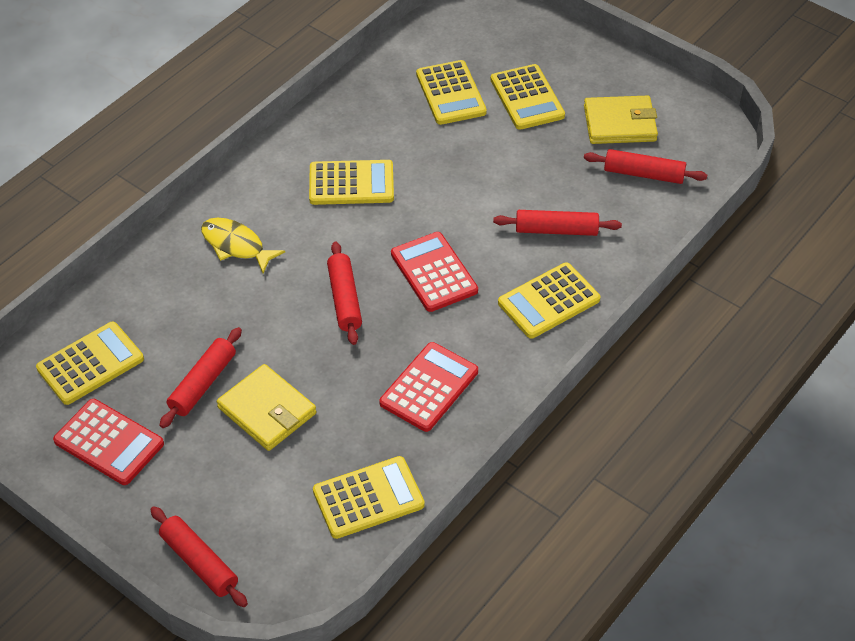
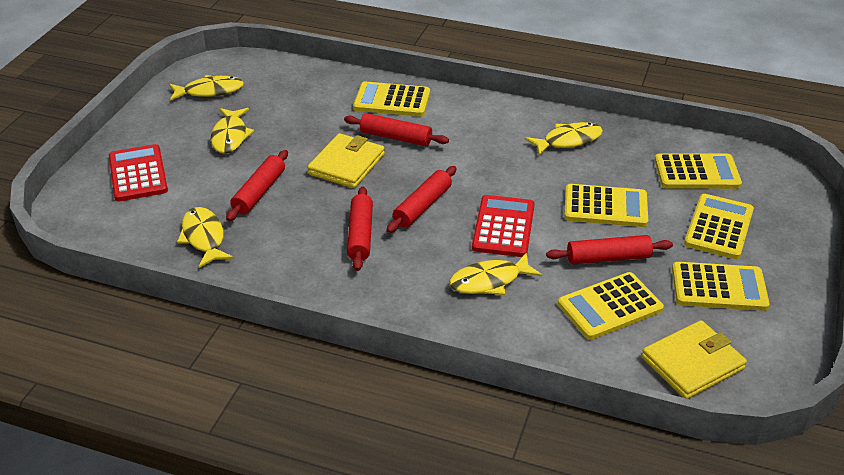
red calculator: [53,399,164,485] [379,342,478,432] [391,232,478,312] = 3 -> [109,144,168,201] [472,195,535,257] = 2
yellow fish: [201,218,285,273] = 1 -> [169,75,244,101] [177,207,234,268] [211,108,254,154] [449,252,542,295] [525,122,603,156] = 5

